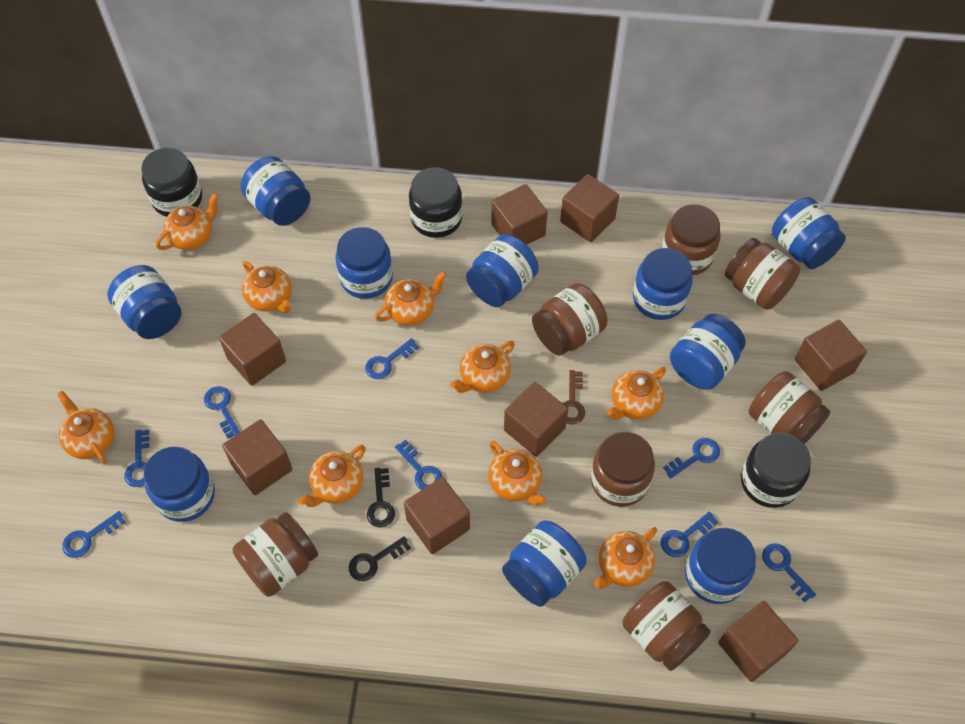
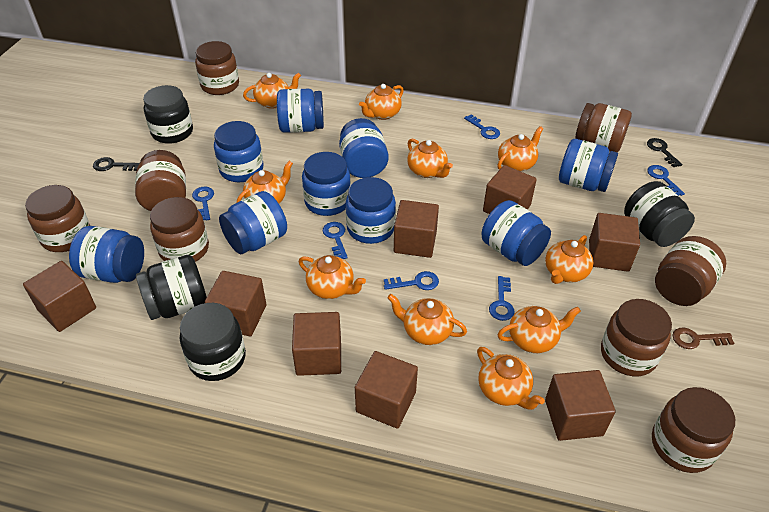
black jar: [141,148,202,217] [409,167,463,238] [741,433,811,508] = 3 -> [136,255,207,320] [143,85,193,144] [180,303,246,381] [624,181,695,247] = 4
blue jar: [107,265,181,339] [144,447,215,522] [241,156,310,226] [335,227,393,299] [466,234,539,307] [502,521,587,607] [633,248,693,320] [670,314,745,390] [685,528,756,604] [772,197,846,269] = 10 -> [69,226,144,283] [214,121,263,182] [219,191,287,254] [277,89,324,133] [302,152,351,216] [339,118,389,178] [346,177,396,244] [482,200,551,266] [559,139,618,192] = 9
blue key: [62,511,126,558] [124,430,150,487] [204,386,240,439] [365,338,419,379] [395,440,442,490] [661,511,718,557] [663,438,720,479] [762,543,816,602] = 8 -> [192,187,214,221] [323,222,348,259] [384,271,439,290] [464,114,500,139] [489,276,514,321] [647,165,685,196] = 6
brown jar: [232,512,318,597] [532,283,607,356] [591,432,655,507] [622,581,711,671] [662,204,721,275] [725,238,800,310] [749,371,831,444] = 7 -> [25,185,90,252] [135,150,186,211] [150,197,209,262] [195,41,239,95] [575,103,632,152] [601,299,672,376] [652,387,735,473] [655,236,726,306] = 8
orange teapot: [57,390,114,464] [156,193,219,250] [242,261,292,313] [298,445,366,507] [375,271,447,325] [450,341,515,393] [488,441,547,506] [593,527,657,589] [607,367,666,420] = 9 -> [237,161,293,204] [243,73,301,109] [299,255,366,299] [359,84,404,120] [387,294,467,345] [407,138,453,178] [477,347,545,410] [497,126,543,171] [497,306,581,353] [545,235,594,284] = 10

